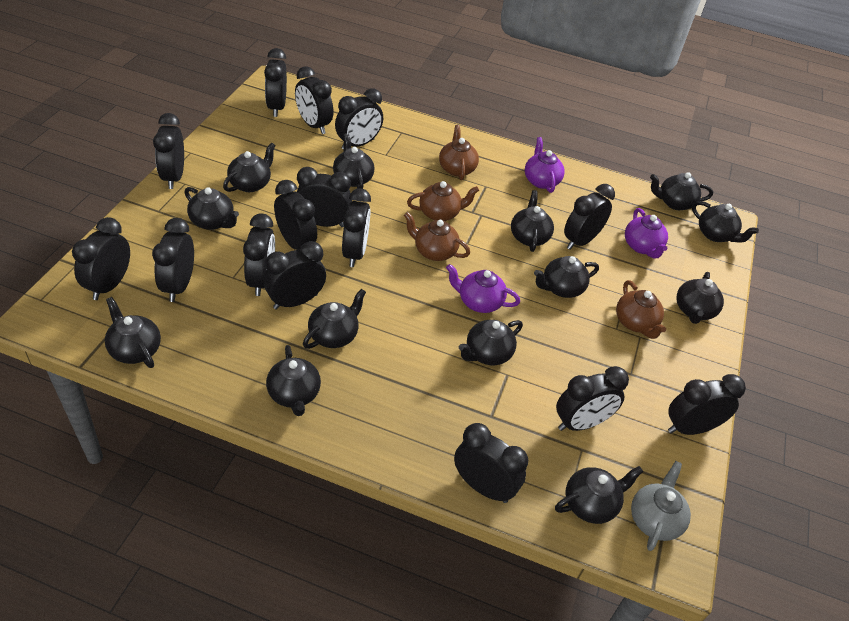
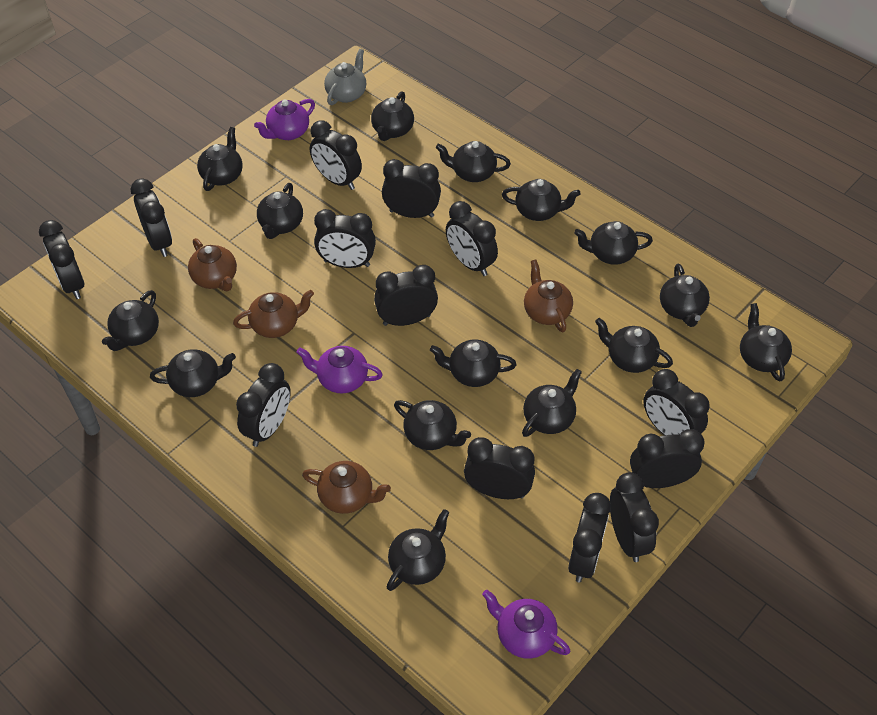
black clock: [72,217,130,300] [152,218,194,302] [153,113,184,189] [243,213,275,296] [264,48,287,117] [264,241,326,310] [274,180,317,250] [295,66,334,134] [297,167,352,227] [335,88,383,149] [342,188,371,267] [454,423,528,503] [556,366,629,431] [564,184,615,250] [668,374,746,435] = 15 -> [39,220,84,299] [131,178,172,257] [236,363,291,447] [310,120,362,190] [314,209,376,268] [374,265,438,326] [382,159,441,218] [446,201,498,276] [464,437,535,499] [568,493,611,583] [610,472,659,562] [630,429,705,488] [643,369,710,435] = 13
black teapot: [105,297,161,368] [184,187,239,230] [223,142,276,192] [266,345,321,416] [303,289,366,349] [333,133,374,189] [459,320,523,365] [511,190,554,252] [534,256,599,298] [555,466,643,524] [650,172,713,210] [676,272,724,324] [692,201,759,243] = 13 -> [102,290,159,351] [150,349,236,397] [197,127,243,191] [257,183,303,239] [371,91,414,141] [387,509,450,591] [394,400,471,450] [430,340,516,387] [436,141,511,182] [502,179,581,221] [522,369,582,437] [574,221,653,265] [595,318,673,373] [660,264,710,327] [740,303,792,381] = 15

